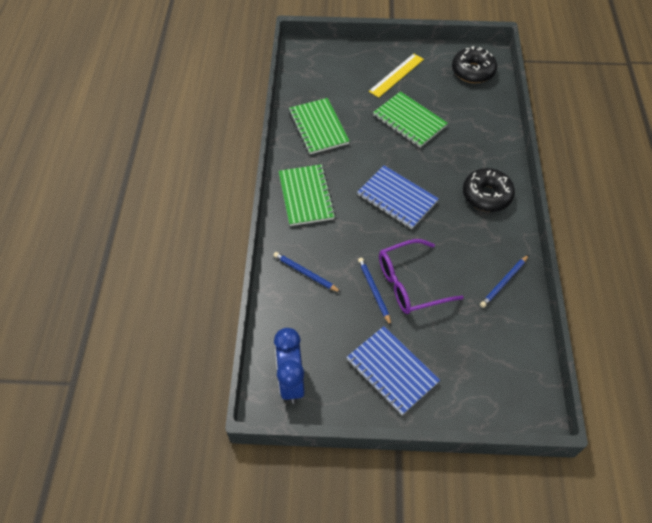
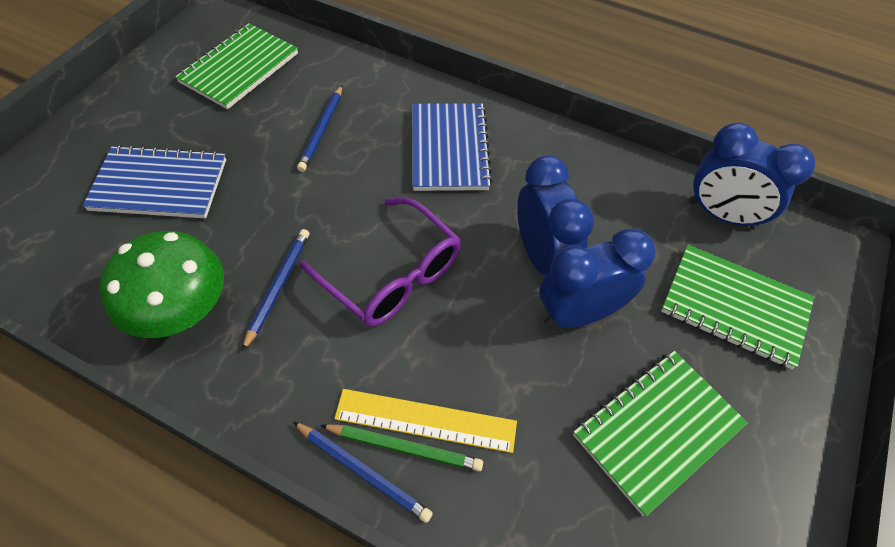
black donut: [452,46,497,83] [463,168,515,212] = 2 -> none = 0
blue clock: [274,328,305,404] = 1 -> [518,155,594,276] [539,228,656,328] [689,123,815,230] = 3
green mushroom: none = 0 -> [100,231,224,338] = 1
green pencil: none = 0 -> [320,424,483,471] = 1

